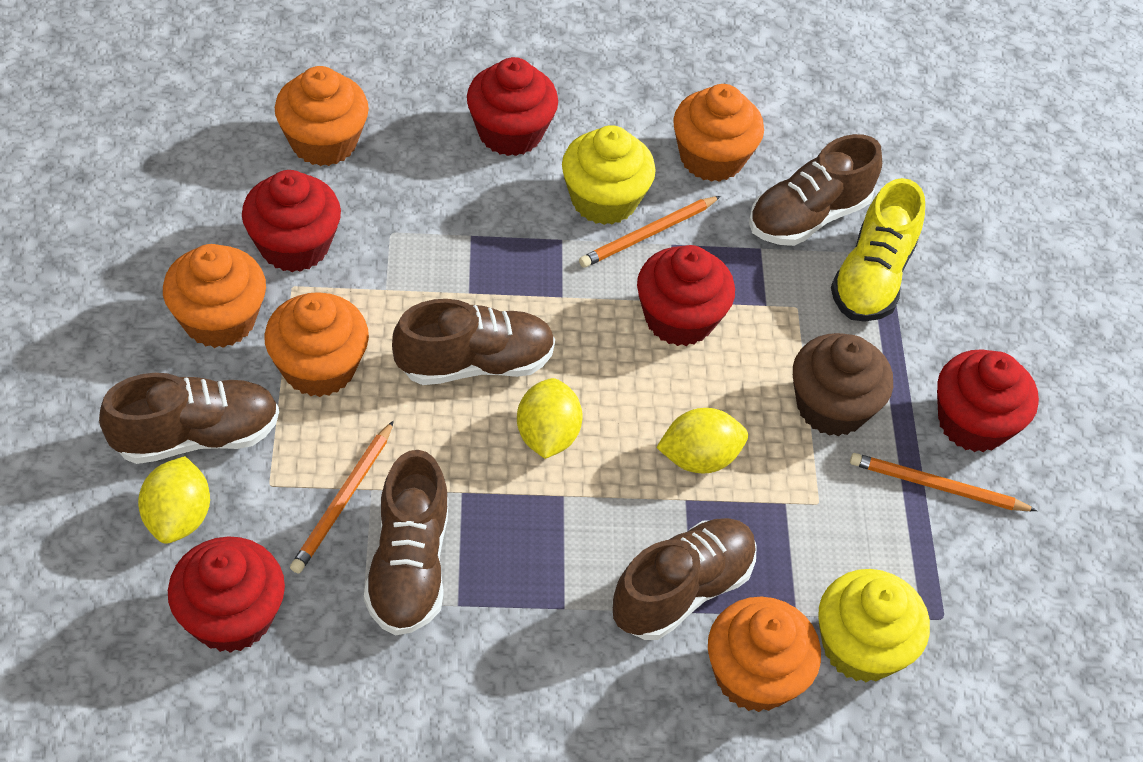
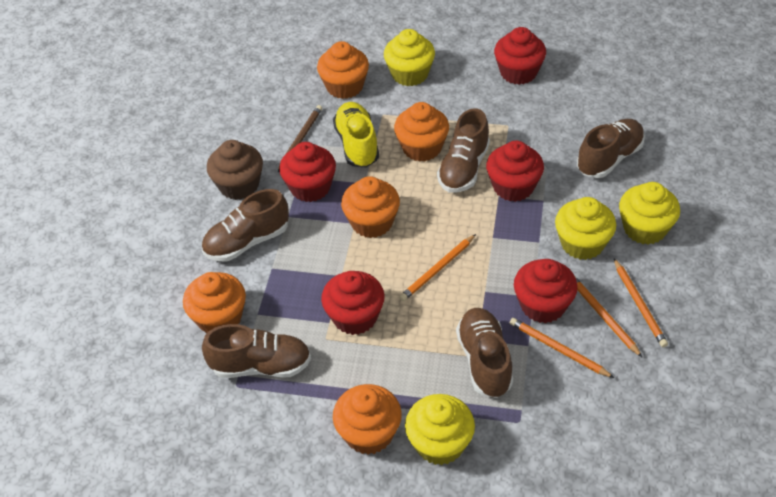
brown pencil: none = 0 -> [278,105,322,172] = 1
orange pencil: [290,421,394,573] [579,196,721,268] [850,453,1037,511] = 3 -> [399,234,476,301] [510,318,614,378] [575,277,643,358] [614,259,668,347] = 4
yellow cupcake: [562,125,656,225] [818,569,930,682] = 2 -> [384,29,435,86] [405,394,475,465] [555,197,616,260] [619,182,680,245] = 4
yellow lemon: [138,456,210,544] [517,378,583,459] [656,408,748,473] = 3 -> none = 0

